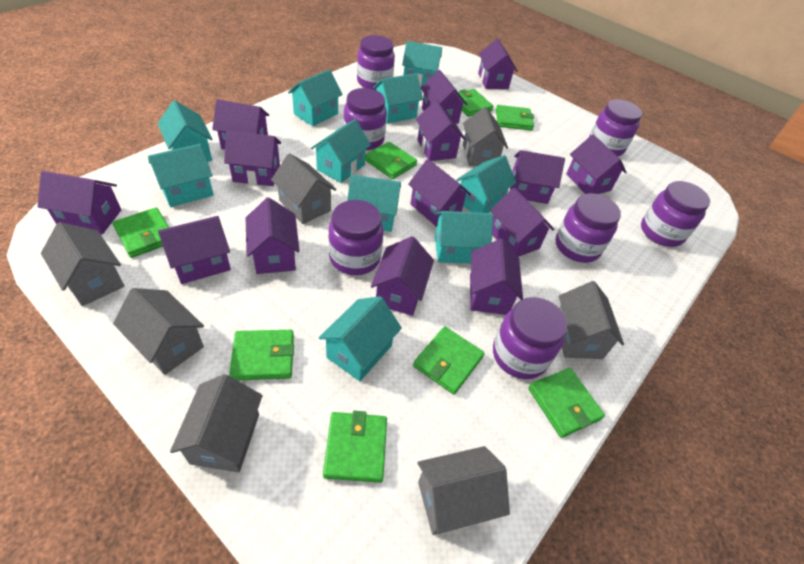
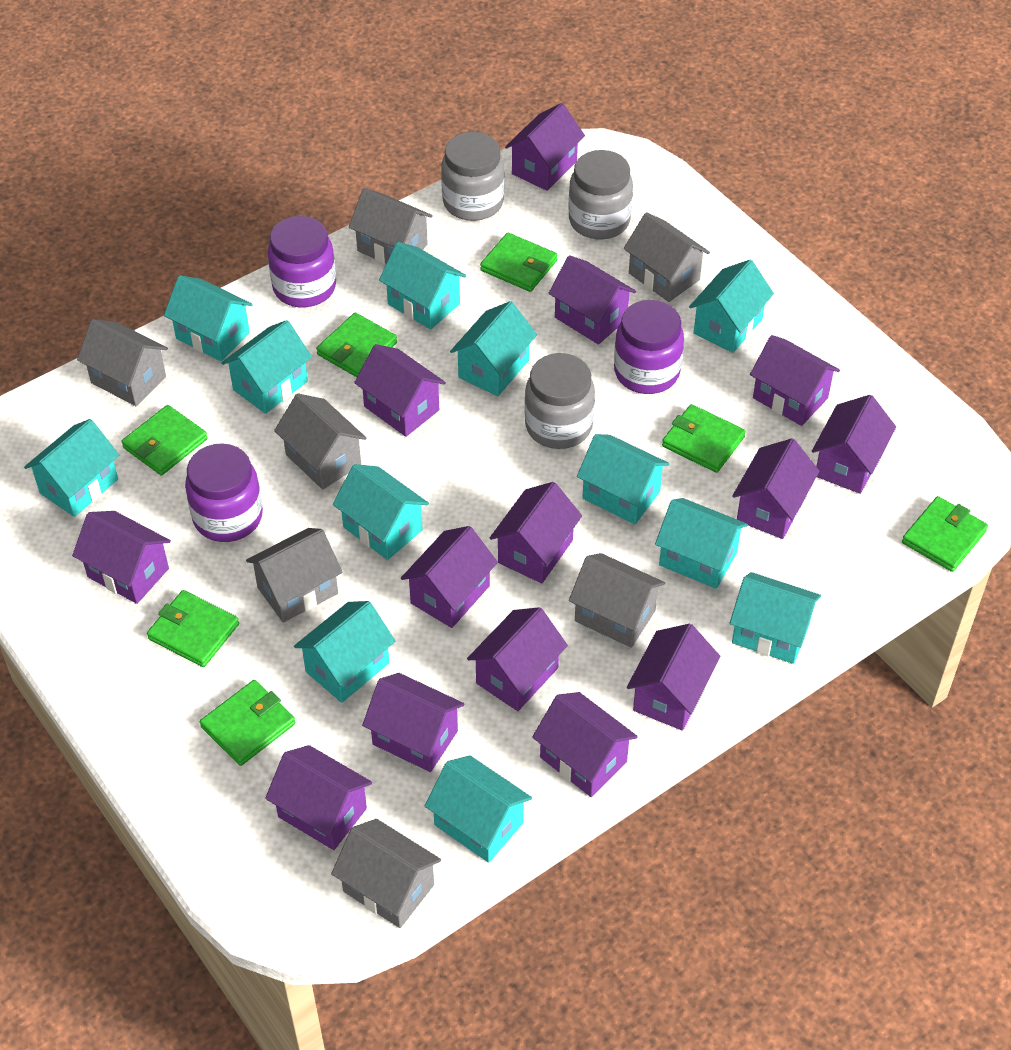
green wallet: [112,208,169,258] [229,330,294,381] [323,411,387,483] [365,142,417,179] [413,326,485,395] [458,89,494,117] [496,105,534,131] [528,368,605,438] = 8 -> [121,405,208,475] [147,590,239,667] [200,680,295,766] [316,312,397,377] [480,233,557,292] [662,404,746,473] [902,496,988,572] = 7
grey jar: none = 0 -> [441,132,504,221] [525,353,595,449] [569,150,633,239] = 3
purple jar: [328,200,383,275] [343,88,387,150] [357,35,395,90] [493,297,567,379] [555,193,621,263] [589,99,642,156] [641,181,710,247] = 7 -> [185,443,263,542] [268,216,336,307] [614,300,684,394] = 3
turquoise house: [148,144,214,207] [157,101,213,162] [288,70,343,126] [311,119,371,183] [319,296,402,381] [347,175,401,232] [373,73,423,124] [402,41,442,87] [435,211,493,263] [456,155,516,213] = 10 -> [24,419,120,517] [164,275,253,361] [221,320,312,414] [294,601,396,703] [333,464,429,560] [379,242,466,329] [425,755,532,863] [450,301,537,396] [577,434,670,524] [655,498,748,589] [689,260,774,353] [730,572,821,664] = 12

